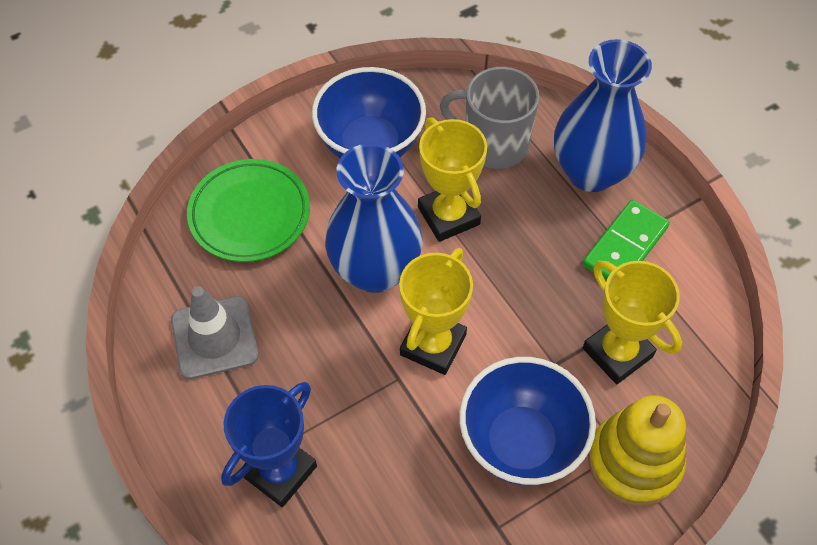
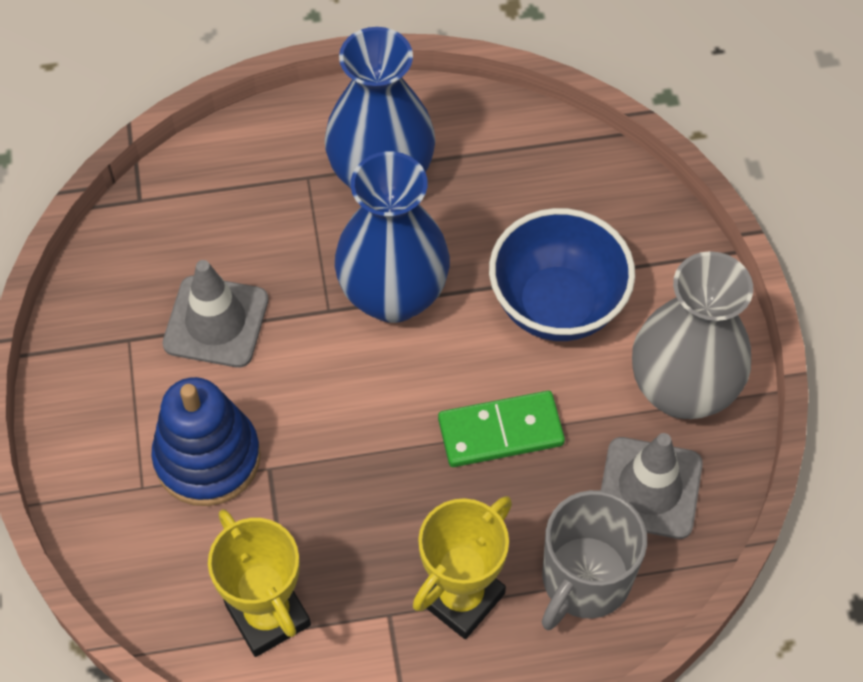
blue bowl: [312,67,426,158] [459,357,596,485] = 2 -> [489,208,635,341] = 1
blue stacking toy: none = 0 -> [151,377,261,506] = 1
blue trophy: [221,382,317,507] = 1 -> none = 0
green plate: [187,159,310,262] = 1 -> none = 0
grey traffic cone: [171,286,259,379] = 1 -> [162,260,268,368] [601,433,703,539] = 2
grey vase: none = 0 -> [632,251,753,419] = 1
yellow stacking toy: [588,395,686,507] = 1 -> none = 0
yellow trophy: [399,248,473,375] [418,118,487,242] [583,261,682,384] = 3 -> [208,509,311,657] [413,496,512,639] = 2

